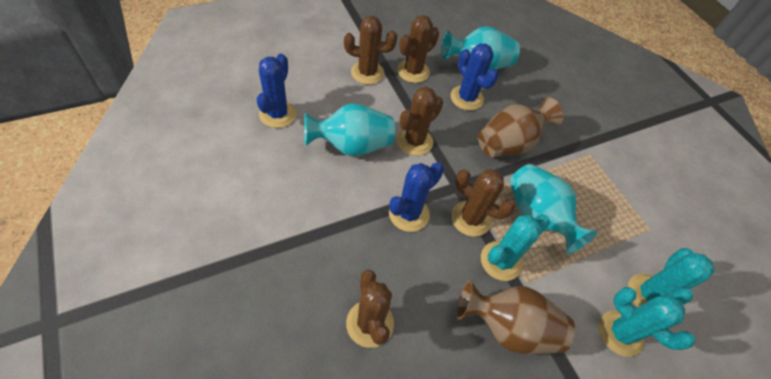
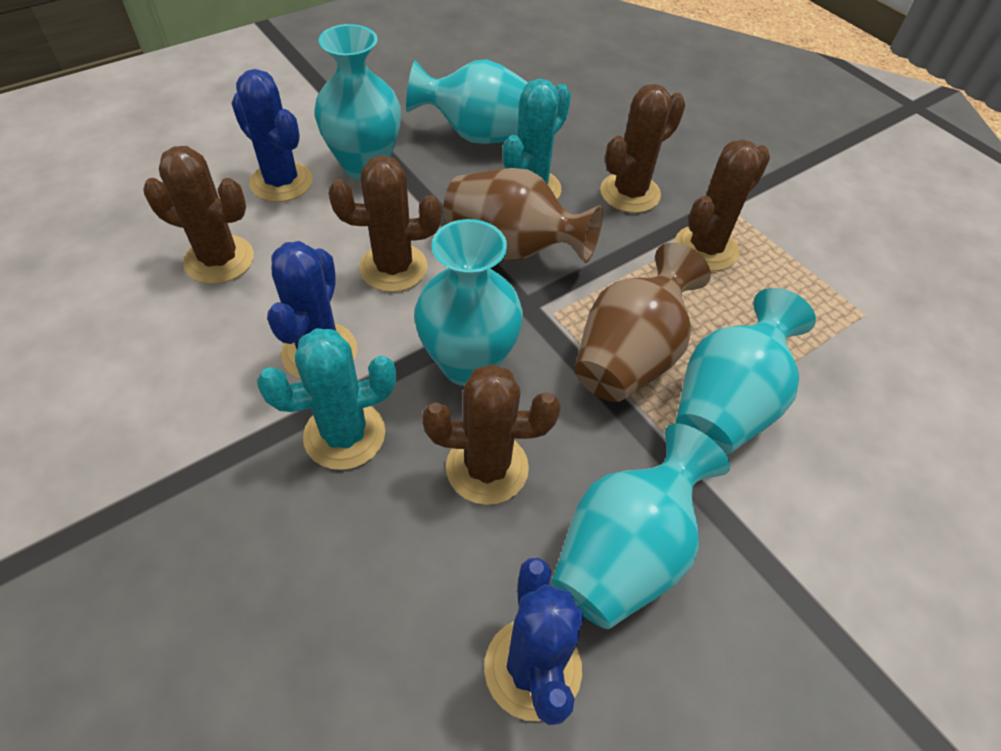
turquoise cactus: [481,215,550,281] [599,287,695,357] [628,248,714,307] = 3 -> [257,328,396,470] [503,79,571,199] = 2
turquoise vase: [304,103,395,156] [441,26,520,71] [510,164,598,254] = 3 -> [314,24,401,180] [406,59,528,144] [414,219,523,386] [552,424,730,629] [676,288,816,455] = 5

